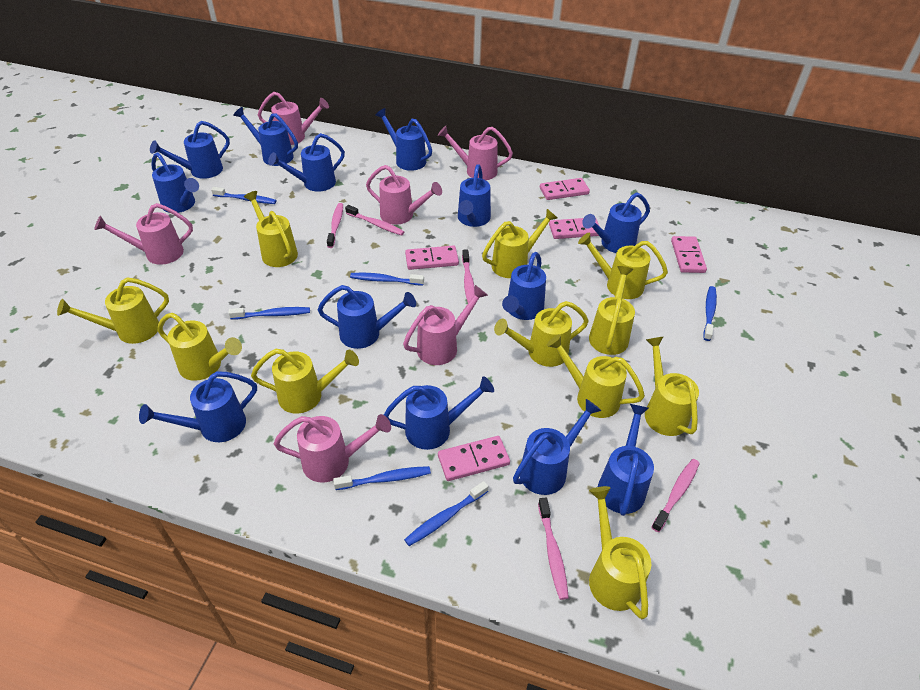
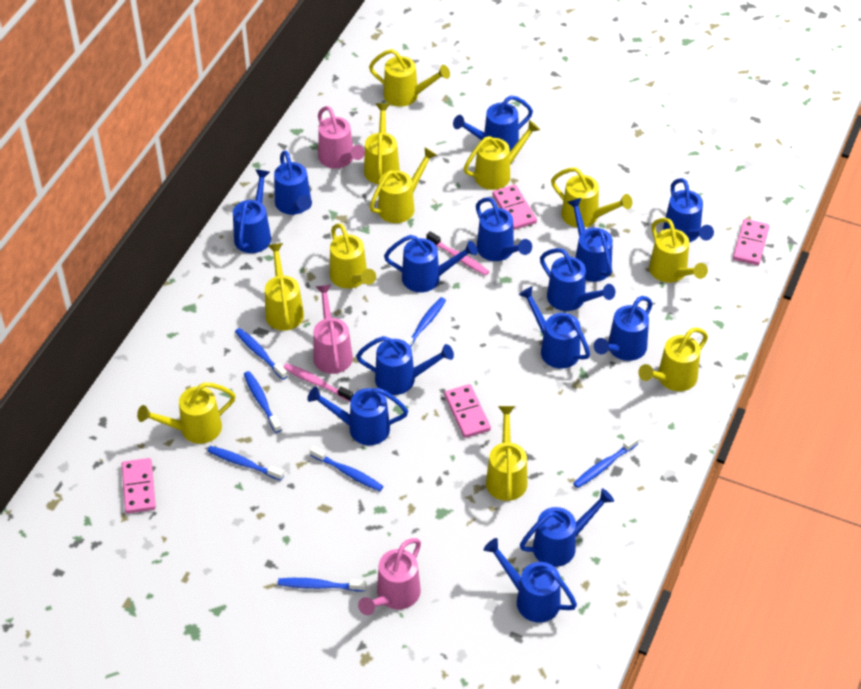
blue toothbrush: [211,187,276,204] [228,307,310,319] [333,466,431,490] [350,273,424,286] [404,481,488,546] [703,286,717,341] = 6 -> [207,446,284,481] [235,328,288,380] [244,371,281,433] [278,578,366,591] [310,446,383,491] [404,297,446,347] [573,435,639,488] = 7
blue watering can: [139,371,257,442] [150,121,230,179] [151,152,199,213] [233,107,298,166] [268,133,345,192] [318,285,416,349] [375,108,432,171] [384,376,494,450] [458,164,491,227] [502,252,546,320] [513,399,602,495] [582,192,650,253] [598,404,654,516] = 13 -> [233,169,271,253] [274,150,312,215] [307,387,408,445] [356,336,454,395] [384,235,478,293] [453,95,533,151] [476,197,532,261] [484,538,577,623] [519,286,590,369] [520,488,614,567] [540,248,615,311] [567,198,613,282] [594,296,653,361] [663,178,714,242] = 14
pink domino: [405,246,459,270] [438,436,510,481] [540,178,590,200] [549,217,599,239] [671,236,707,273] = 5 -> [122,458,156,514] [444,384,491,438] [492,185,537,230] [733,219,770,265] = 4
pink toothbrush: [327,203,343,248] [345,205,404,236] [462,249,475,303] [538,498,569,600] [651,459,700,532] = 5 -> [283,363,354,402] [427,231,489,276] = 2
pink watering can: [94,203,193,265] [258,92,329,145] [274,414,391,482] [366,165,442,225] [403,285,488,365] [438,126,513,180] = 6 -> [313,285,353,374] [318,106,365,168] [358,538,421,615] = 3

